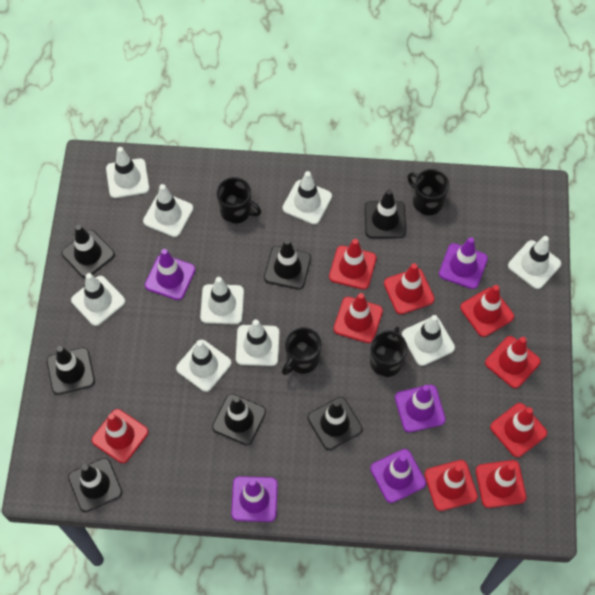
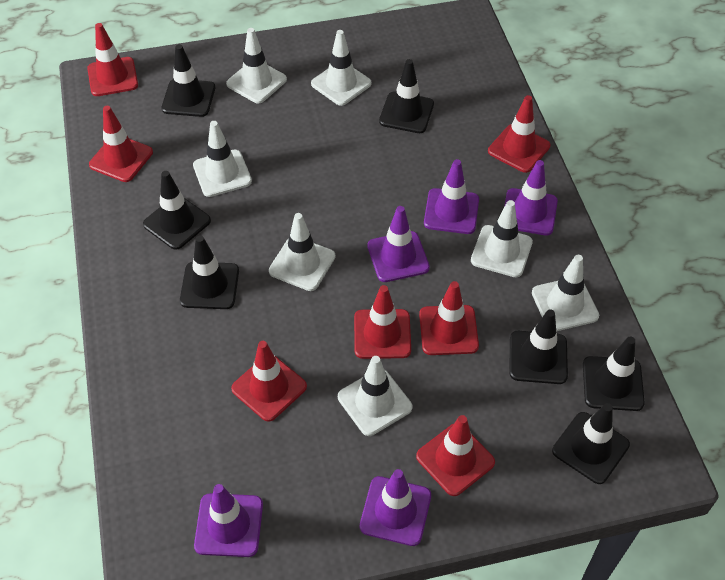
black mug: [217,177,261,224] [282,327,322,375] [370,326,407,377] [407,169,449,215] = 4 -> none = 0
red traffic cone: [92,409,148,463] [329,239,376,290] [333,293,383,343] [384,263,435,314] [425,460,478,511] [460,285,514,337] [476,460,526,508] [485,336,541,388] [490,403,547,457] = 9 -> [87,23,138,96] [89,106,153,182] [231,341,307,422] [354,285,411,359] [416,415,495,496] [419,281,479,355] [488,95,551,173] = 7
white traffic cone: [71,273,125,326] [106,147,149,198] [143,184,193,237] [176,340,231,392] [200,277,244,324] [236,319,279,366] [282,171,332,225] [402,315,455,366] [508,236,561,289] = 9 -> [193,121,252,197] [226,28,287,103] [269,213,335,291] [311,30,372,106] [338,356,412,436] [471,200,533,277] [532,255,599,331] = 7

